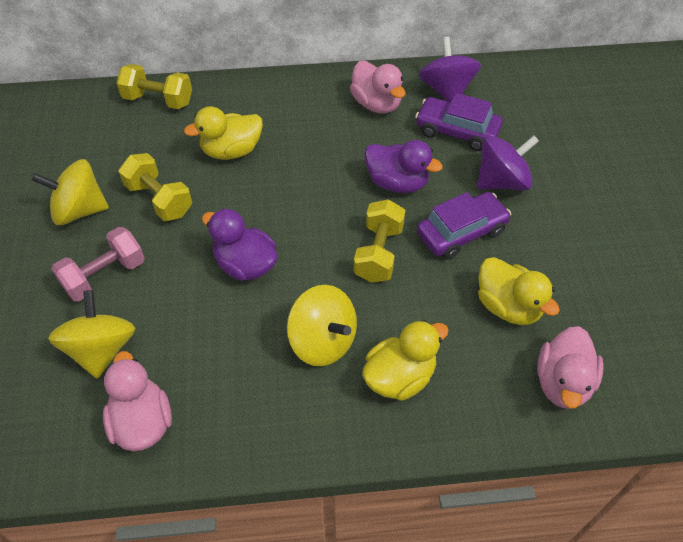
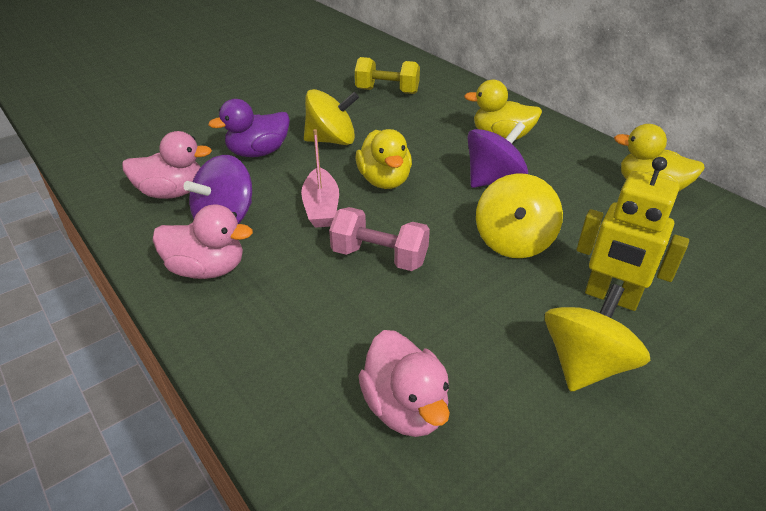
pink boat: none = 0 -> [301,129,339,228] = 1
purple car: [415,93,502,151] [417,192,511,260] = 2 -> none = 0
purple duck: [202,209,277,281] [364,140,443,193] = 2 -> [208,99,290,157] = 1
yellow dumbbell: [117,64,192,109] [118,153,192,221] [354,199,405,283] = 3 -> [355,57,420,94] = 1
yellow robot: none = 0 -> [577,157,689,311] = 1

